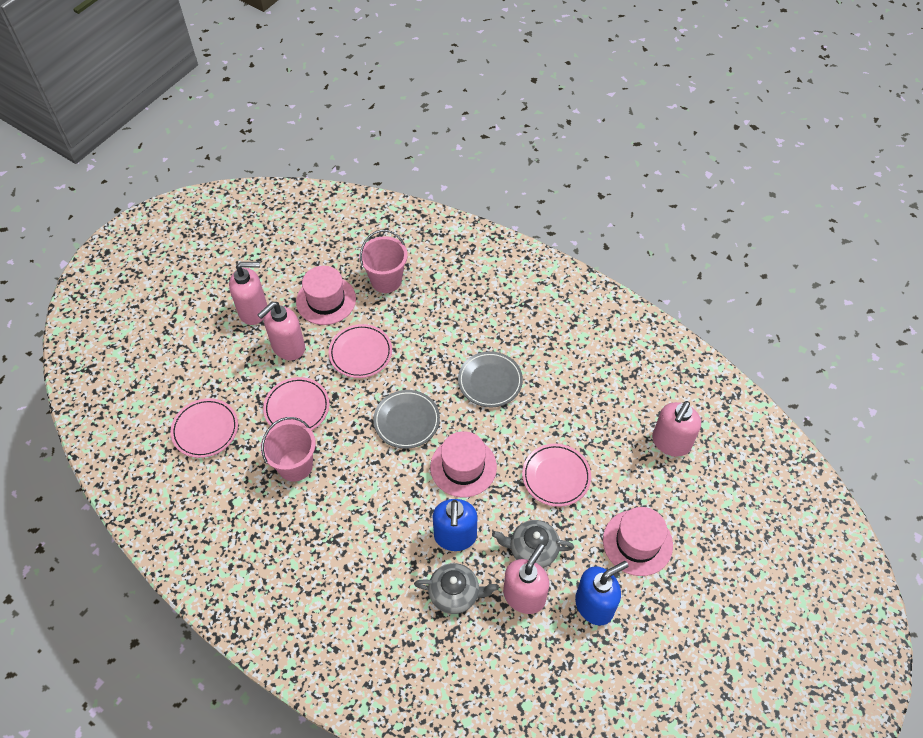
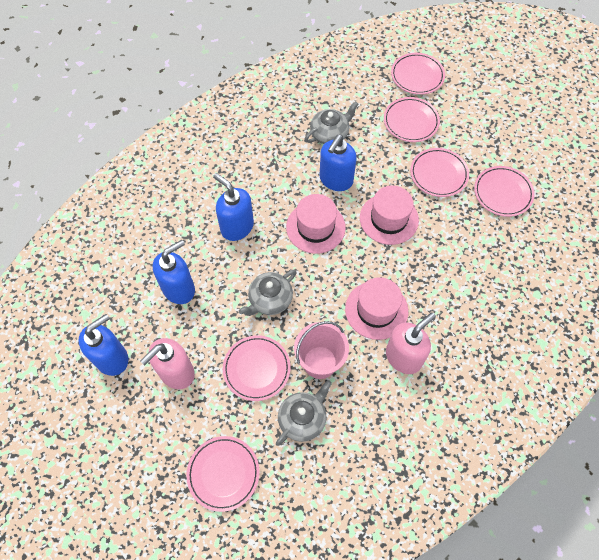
blue soap dispenser: [432,499,477,551] [575,561,628,626] = 2 -> [79,314,129,376] [153,240,195,304] [213,173,254,241] [319,135,357,191] = 4
grey plate: [373,390,440,449] [458,351,523,407] = 2 -> none = 0
grey teapot: [414,563,499,614] [492,520,574,568] = 2 -> [239,270,297,316] [276,380,332,446] [305,101,359,144] = 3
pink bucket: [261,417,316,482] [359,230,408,293] = 2 -> [294,321,349,379] = 1
pink plate: [170,398,238,458] [263,377,329,431] [329,324,392,378] [522,444,591,507] = 4 -> [186,436,260,512] [223,335,290,401] [384,97,440,142] [391,53,445,95] [410,148,469,197] [474,166,535,217] = 6
pink soap dispenser: [229,262,267,325] [258,302,305,360] [503,544,549,614] [652,401,701,457] = 4 -> [140,338,195,389] [386,312,436,374] = 2

